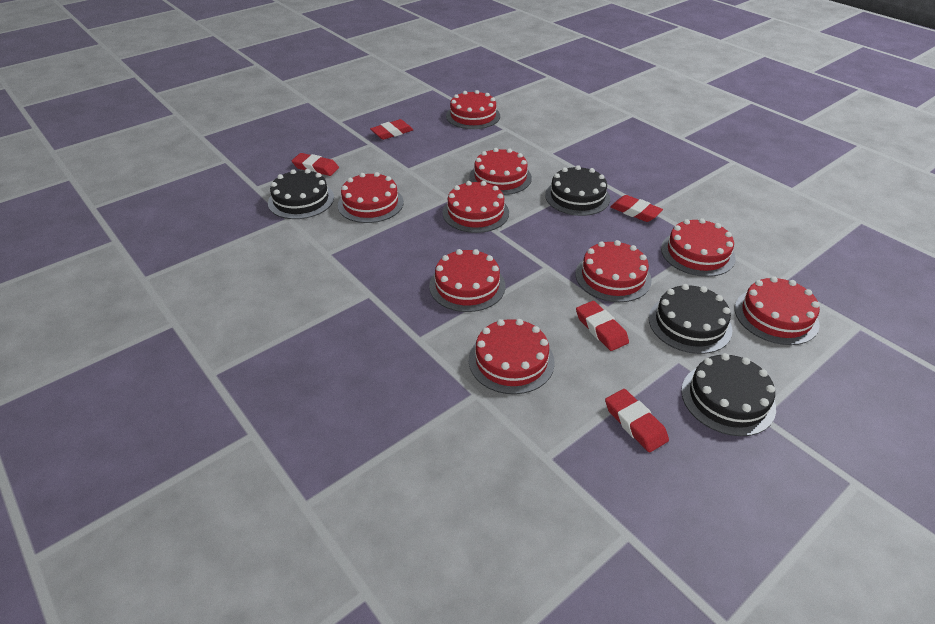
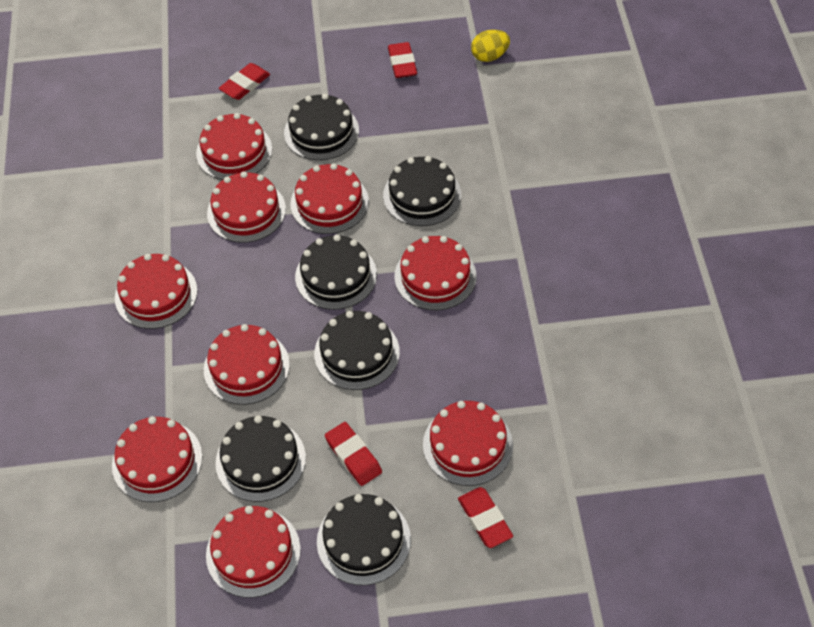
black cake: [268,169,334,219] [545,165,610,216] [649,284,732,354] [681,353,776,436] = 4 -> [216,415,306,502] [284,94,359,160] [295,234,377,310] [314,311,400,390] [317,494,411,585] [383,156,461,226] = 6
red eraser: [292,153,339,176] [370,119,413,140] [576,301,629,351] [605,389,669,452] [610,195,663,222] = 5 -> [219,63,270,100] [325,422,382,486] [388,42,417,78] [458,487,513,548] = 4
yellow egg: none = 0 -> [471,30,510,62] = 1

